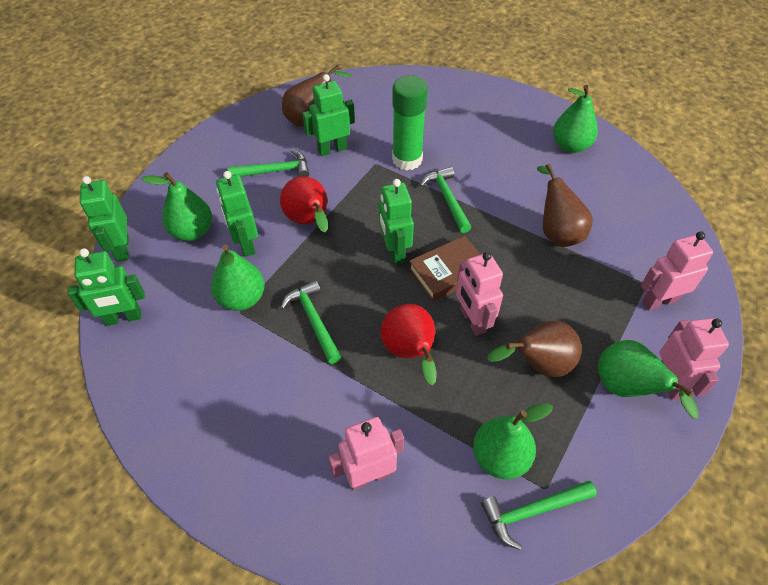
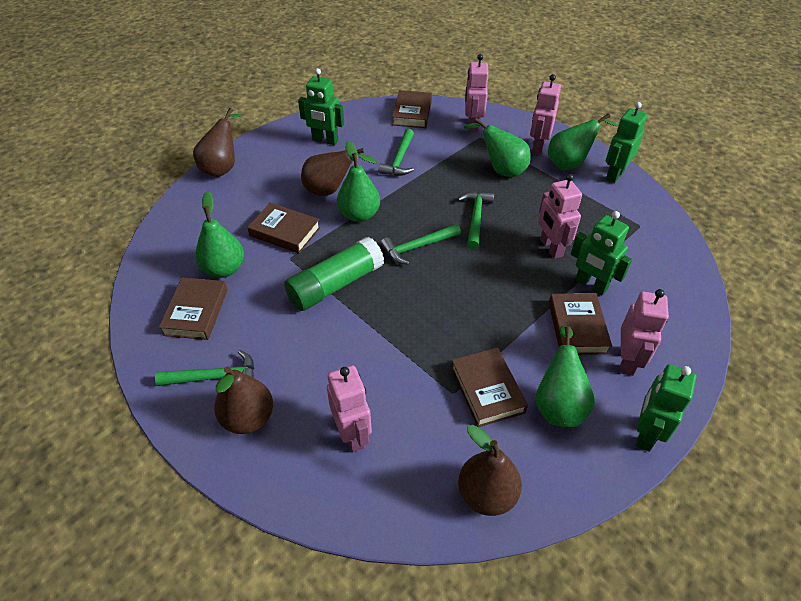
brown book: [409,236,481,302] = 1 -> [159,277,228,340] [247,203,320,254] [392,90,432,128] [451,347,528,427] [549,293,612,355] = 5
brown pear: [282,65,352,127] [487,321,582,377] [537,163,593,247] = 3 -> [193,108,243,177] [214,366,273,434] [301,148,377,196] [458,425,522,516] = 4
green robot: [67,248,145,326] [80,176,129,262] [216,171,258,257] [302,74,355,156] [379,179,414,264] = 5 -> [298,68,344,145] [571,211,632,295] [606,102,648,183] [636,364,696,452] = 4
pink robot: [328,417,404,490] [456,252,503,336] [641,231,713,310] [659,318,729,400] = 4 -> [327,365,372,452] [465,54,489,133] [530,74,561,155] [538,174,582,259] [621,289,669,376] = 5
red pear: [280,176,328,232] [380,304,437,385] = 2 -> none = 0

